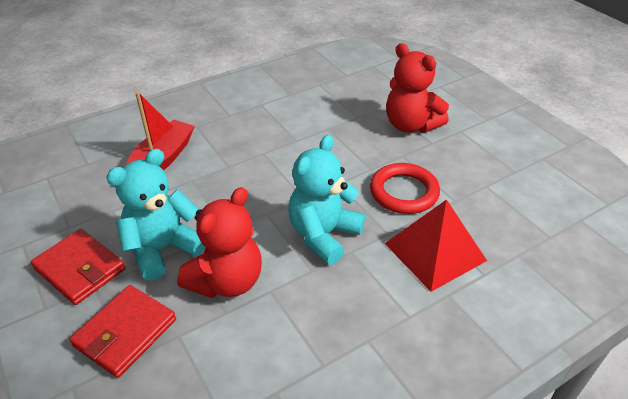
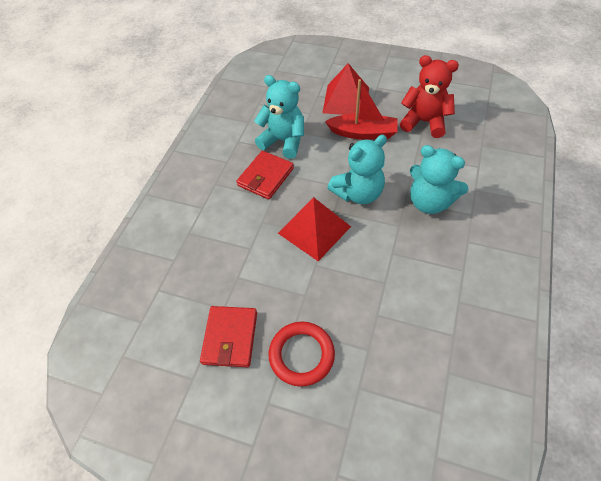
red pyramid: [385,199,487,292] = 1 -> [278,197,351,261] [322,63,369,115] = 2
red teddy bear: [177,187,262,298] [386,43,449,133] = 2 -> [400,55,459,138] = 1
turquoise teddy bear: [106,149,205,281] [288,135,365,265] = 2 -> [254,75,304,159] [327,135,387,204] [410,145,468,214] = 3

